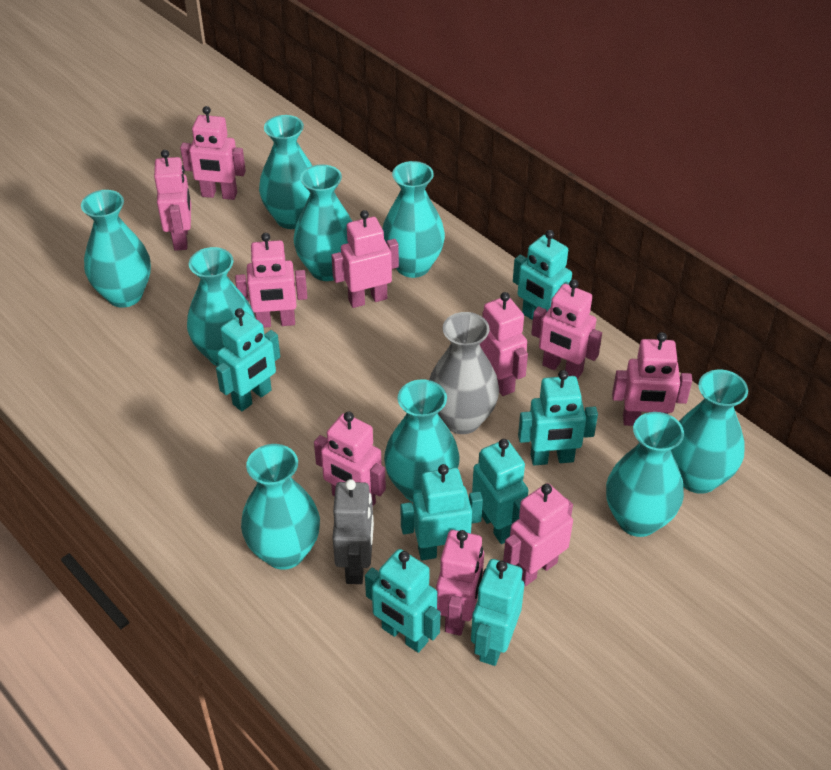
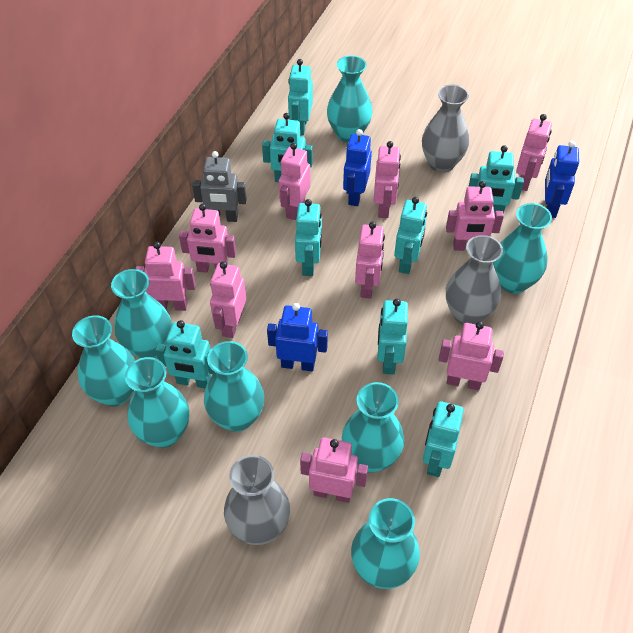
blue robot: none = 0 -> [267,303,328,371] [343,129,372,206] [545,141,579,218] = 3
grey vase: [429,312,499,434] = 1 -> [224,455,290,545] [422,85,469,173] [446,235,503,325] = 3
turquoise robot: [216,308,280,411] [365,549,441,653] [400,464,483,560] [471,559,524,666] [472,439,528,544] [513,230,572,320] [518,370,598,465] = 7 -> [155,320,214,388] [262,113,313,182] [288,59,313,135] [295,199,322,276] [378,299,408,375] [394,197,427,274] [423,401,464,477] [468,145,524,214] = 8
turquoise vase: [81,190,151,308] [187,247,255,366] [241,444,320,570] [259,115,312,229] [294,164,352,281] [382,161,445,278] [384,379,460,502] [606,412,684,537] [671,370,748,494] = 9 -> [72,315,136,406] [111,269,172,358] [125,357,189,448] [204,341,264,432] [327,55,372,143] [342,382,404,473] [351,498,420,589] [493,203,552,294] = 8

